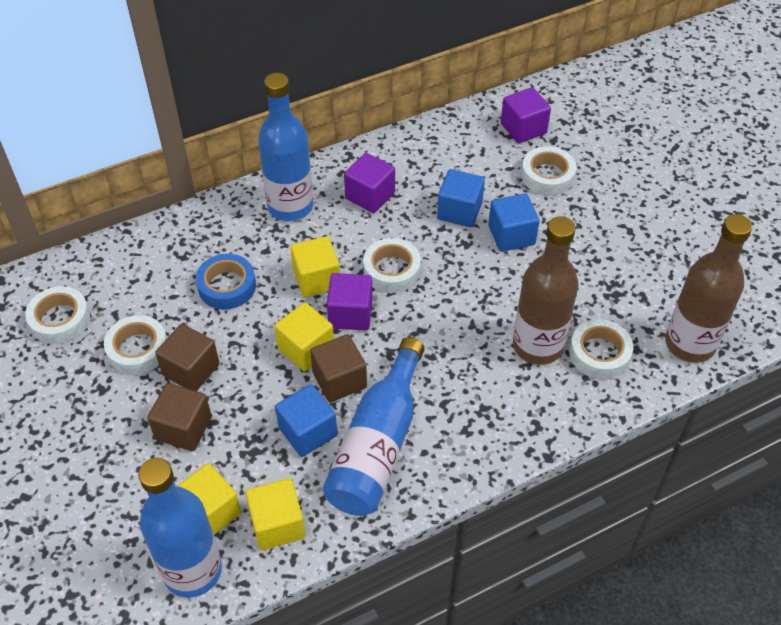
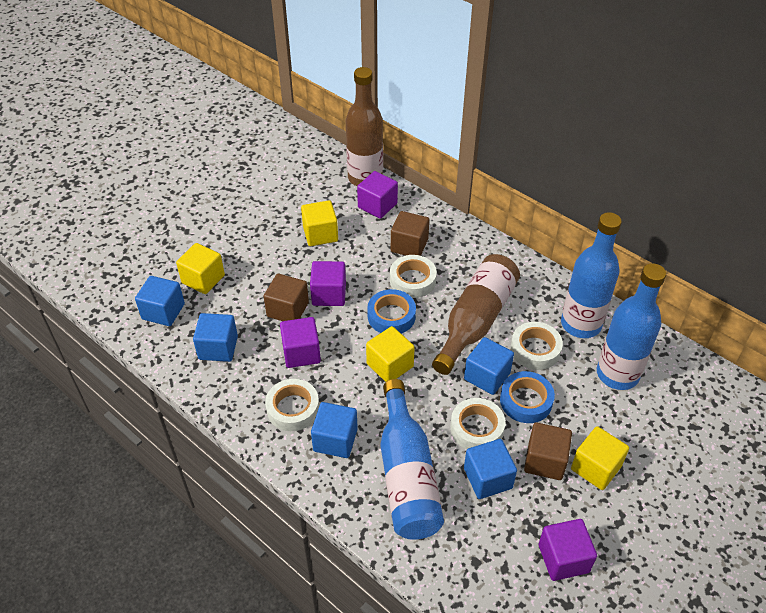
blue cube: [275,384,337,457] [437,169,485,227] [488,193,540,252] = 3 -> [135,276,185,326] [193,313,238,362] [311,402,358,458] [464,337,514,395] [464,439,517,499] = 5
blue tape: [196,254,256,309] = 1 -> [367,289,416,334] [500,371,555,423] = 2
purple cube: [327,273,373,331] [344,153,395,213] [501,87,551,144] = 3 -> [280,317,321,368] [310,261,346,306] [357,171,398,219] [539,519,597,581] = 4
white tape: [25,286,90,344] [104,315,167,375] [363,238,421,293] [521,146,577,195] [569,319,633,379] = 5 -> [265,379,319,431] [390,255,437,298] [450,398,505,449] [511,322,563,370] = 4

